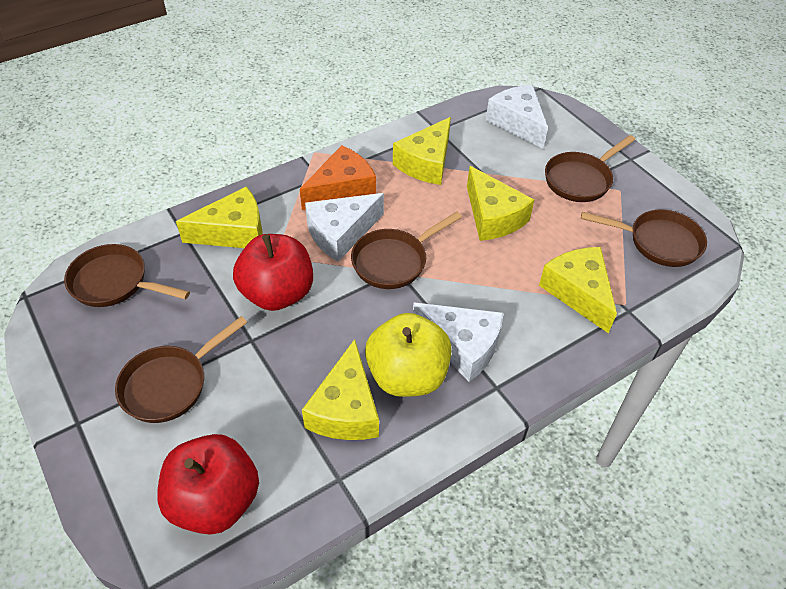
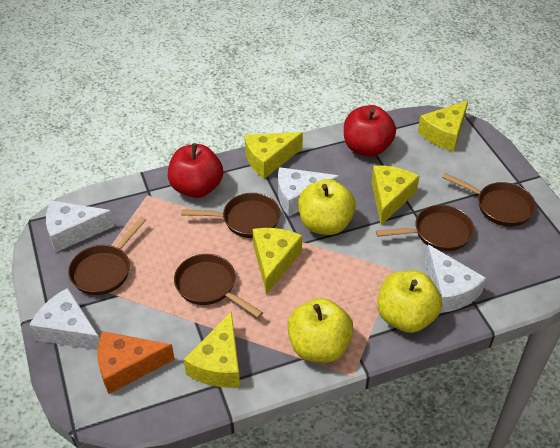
white cheese: [305,193,384,261] [413,303,504,382] [486,85,548,149] = 3 -> [29,288,99,350] [46,200,114,252] [278,167,339,217] [425,245,486,313] = 4
yellow apple: [365,313,452,397] = 1 -> [287,298,354,362] [298,179,356,235] [378,270,442,333] = 3

